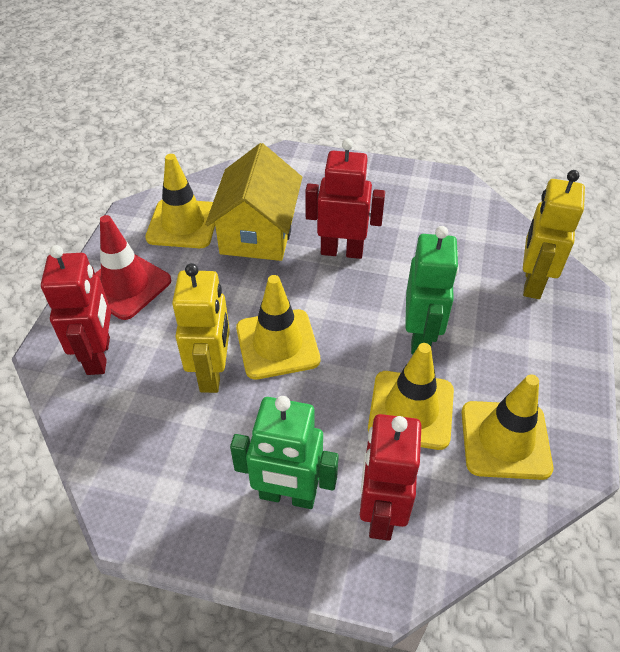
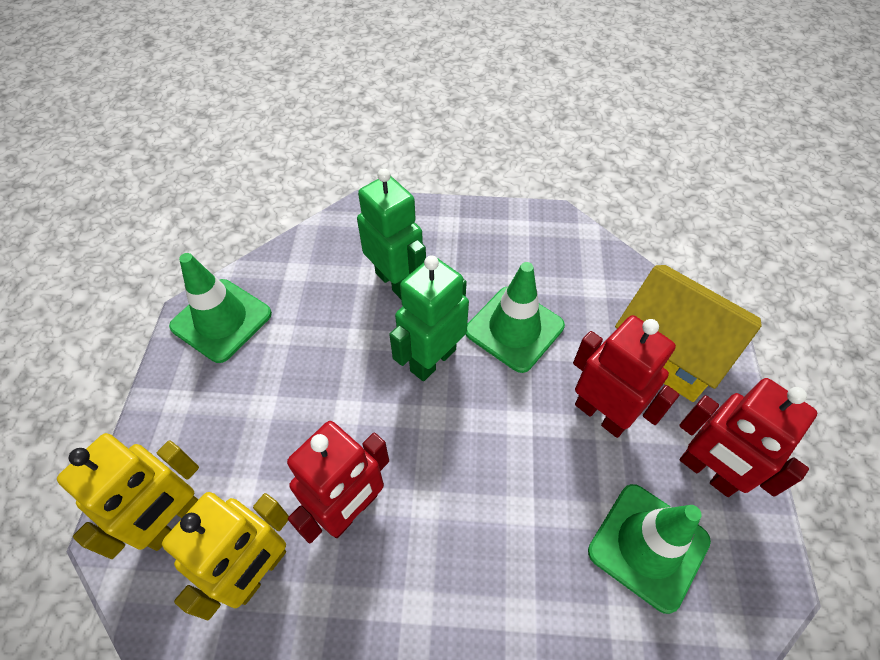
green traffic cone: none = 0 -> [169,253,272,363] [466,262,565,373] [588,484,711,614] = 3
red traffic cone: [95,215,171,320] = 1 -> none = 0
yellow traffic cone: [145,154,215,248] [236,275,320,380] [368,343,454,450] [461,374,553,480] = 4 -> none = 0

